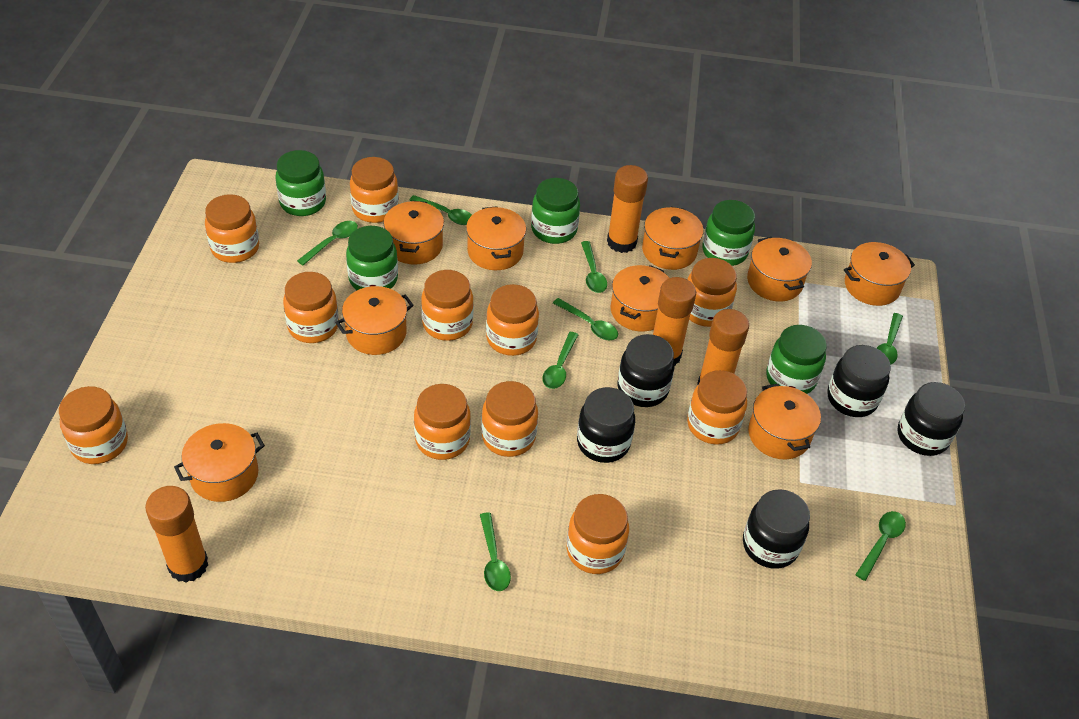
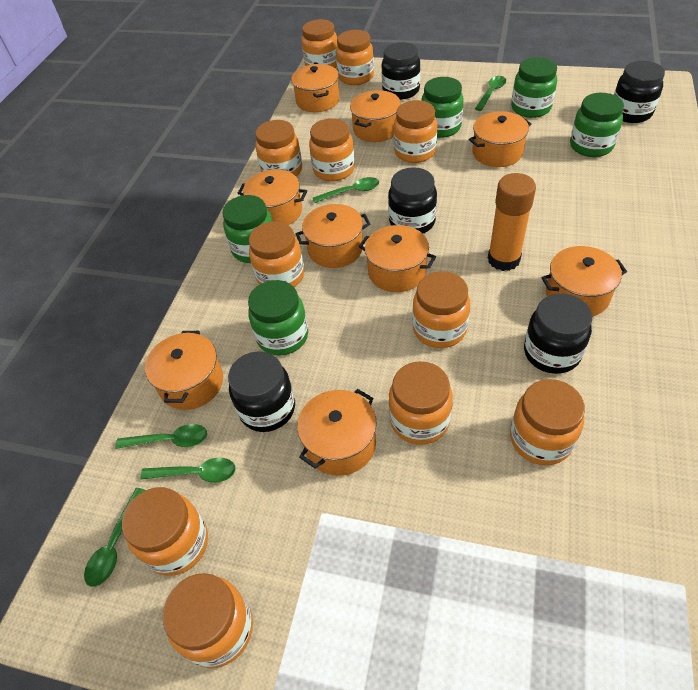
green spoon: [297,221,358,265] [410,195,472,225] [480,512,511,591] [542,332,578,389] [553,298,618,340] [581,241,607,293] [855,511,906,581] [877,313,903,365] = 8 -> [84,488,146,587] [115,424,207,449] [140,458,236,483] [313,177,379,203] [475,76,506,111] = 5
orange glue stick: [145,486,208,583] [607,165,648,253] [653,277,696,366] [697,309,749,385] = 4 -> [488,173,536,271] = 1

